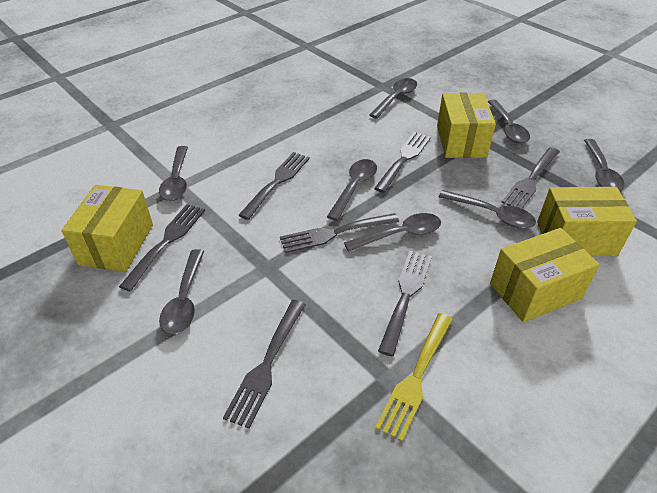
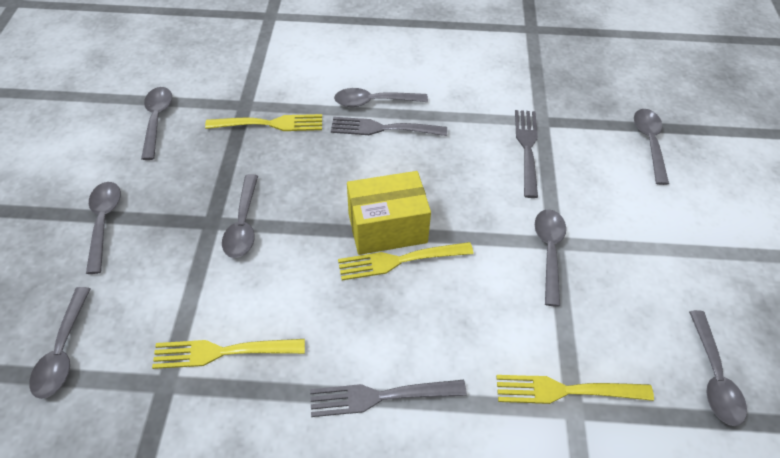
grey fork: [119,204,205,292] [223,300,306,429] [238,152,310,220] [280,213,399,253] [374,132,431,193] [378,251,432,356] [501,147,560,209] = 7 -> [310,380,467,417] [331,117,447,136] [515,110,538,198] = 3
yellow box: [61,185,153,272] [437,93,496,158] [490,228,600,322] [537,187,637,256] = 4 -> [347,171,431,255] = 1
yellow fork: [375,313,453,442] = 1 -> [152,339,305,369] [205,114,322,131] [338,242,474,280] [496,375,654,404] = 4

